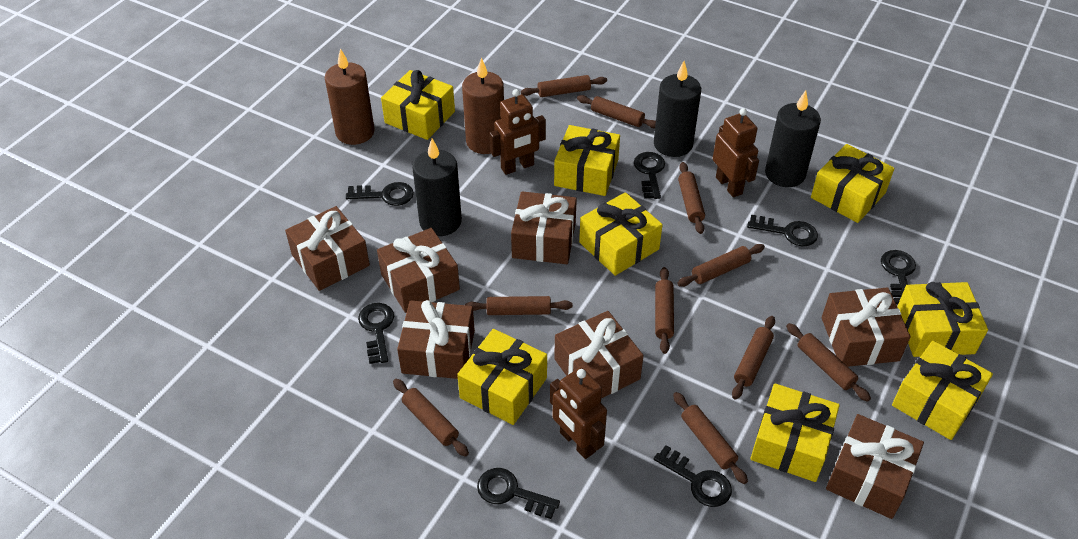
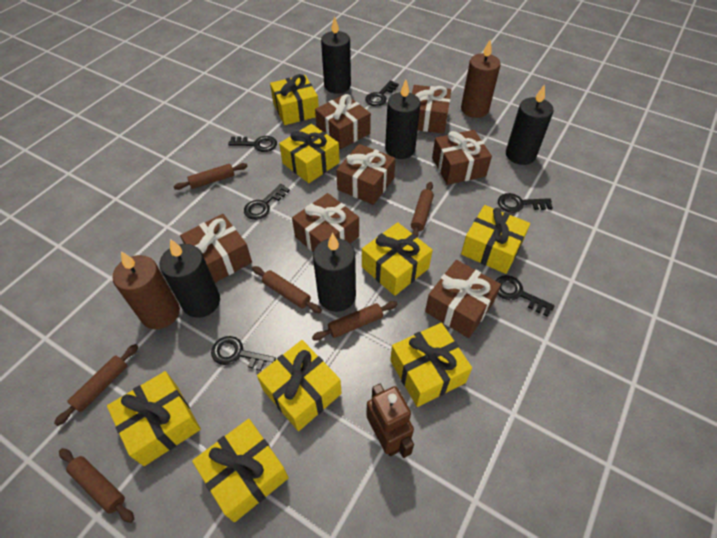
black candle: [412,139,462,236] [654,61,701,157] [765,90,821,187] = 3 -> [160,239,220,318] [313,232,356,312] [321,16,351,94] [385,80,421,159] [506,84,554,165] = 5
black key: [346,182,414,206] [358,303,394,364] [477,468,560,519] [634,152,665,199] [654,445,732,507] [747,215,818,246] [881,250,916,304] = 7 -> [211,336,276,371] [228,136,277,152] [244,184,290,220] [365,80,399,106] [495,275,555,317] [498,193,553,213] = 6
brown robot: [489,89,546,175] [550,367,607,459] [712,108,759,197] = 3 -> [366,384,414,458] = 1
brown rolling pin: [393,379,469,457] [465,296,573,315] [521,75,607,97] [577,95,656,129] [655,267,674,354] [673,392,748,484] [677,244,765,287] [678,162,705,234] [732,316,775,400] [786,323,871,402] = 10 -> [54,344,139,426] [59,448,134,523] [173,163,247,190] [252,266,322,313] [312,301,398,341] [411,182,434,238] = 6

